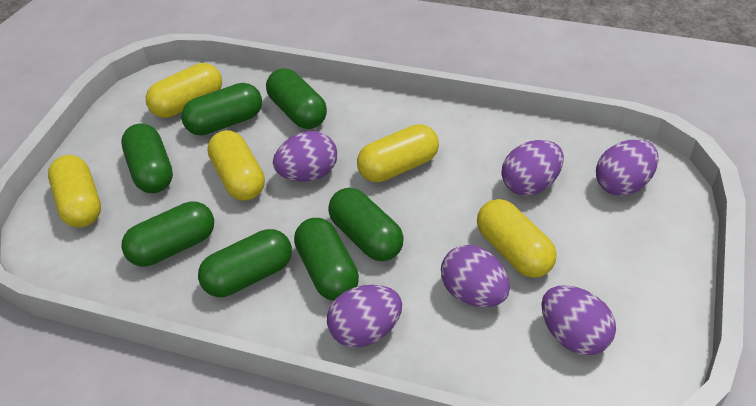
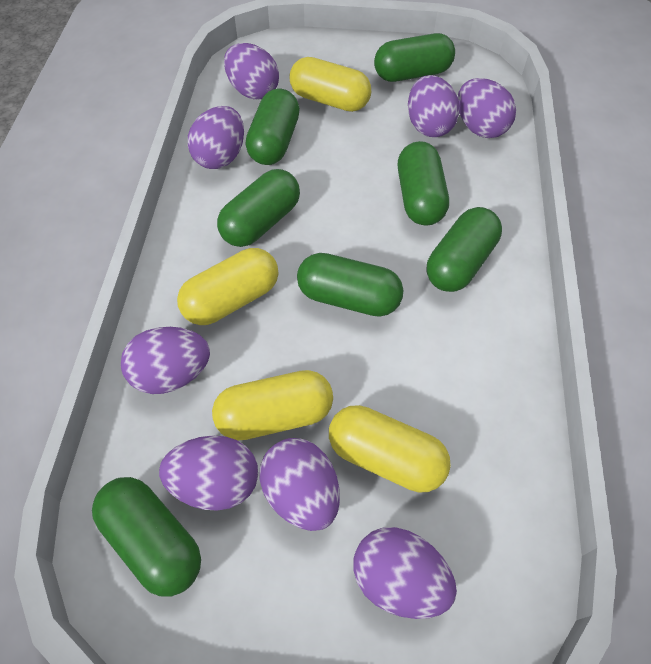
purple egg: [273,131,337,182] [327,285,402,348] [441,245,510,307] [502,140,564,196] [541,285,616,355] [596,140,659,196] = 6 -> [121,327,210,394] [159,435,258,511] [188,106,244,169] [224,43,279,100] [259,438,340,531] [353,527,457,619] [408,75,460,137] [458,78,516,138] = 8
yellow capsule: [48,155,101,228] [146,63,222,118] [207,130,265,201] [357,124,439,182] [477,199,556,278] = 5 -> [177,248,278,325] [212,370,333,440] [290,57,371,112] [329,405,451,492] = 4

